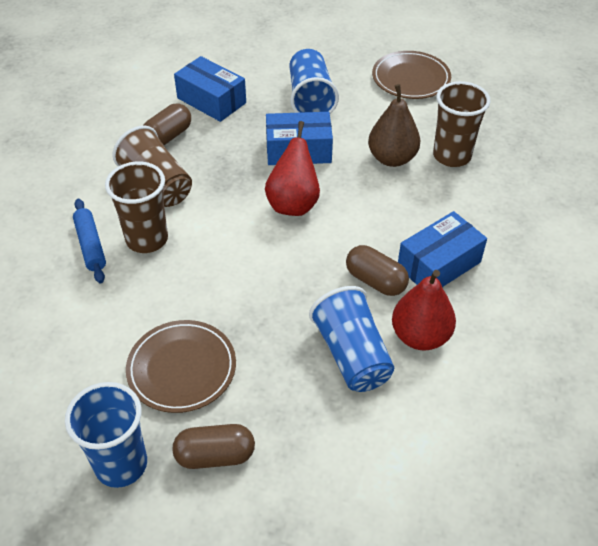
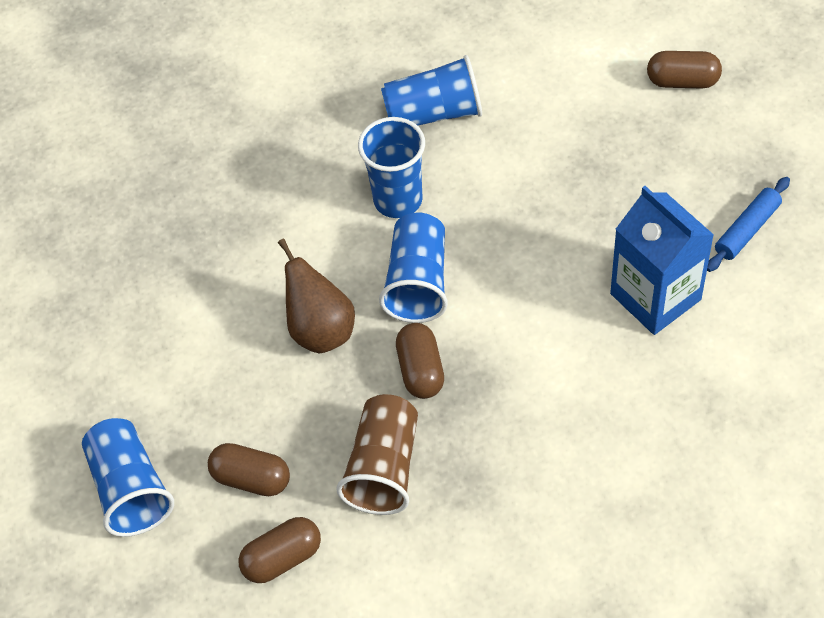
blue box: [174,56,246,122] [266,112,333,165] [398,211,487,287] = 3 -> none = 0
blue carton: none = 0 -> [610,186,714,335] = 1
blue cup: [65,382,147,488] [290,49,339,114] [309,286,394,392] = 3 -> [82,418,174,537] [358,117,425,218] [379,213,448,323] [381,55,482,126] = 4
brown capsule: [143,104,191,145] [172,424,255,469] [346,245,409,296] = 3 -> [208,443,290,496] [238,517,321,583] [396,323,444,399] [647,51,722,88] = 4
brown cup: [105,162,168,253] [112,125,192,207] [433,81,490,167] = 3 -> [336,394,418,515] = 1
brown plate: [126,320,236,413] [372,51,451,99] = 2 -> none = 0
red pear: [265,121,320,216] [392,270,456,350] = 2 -> none = 0

